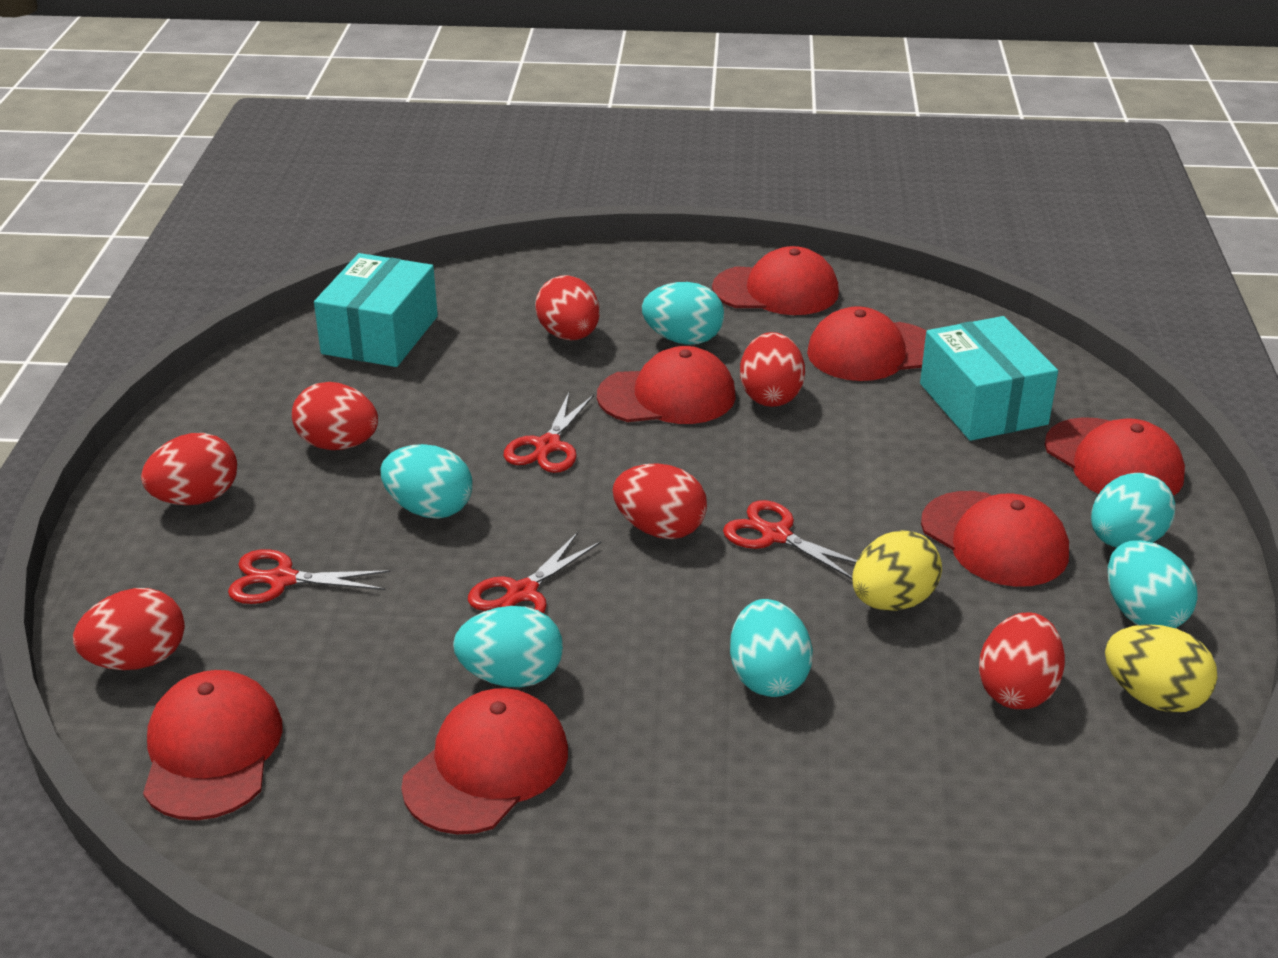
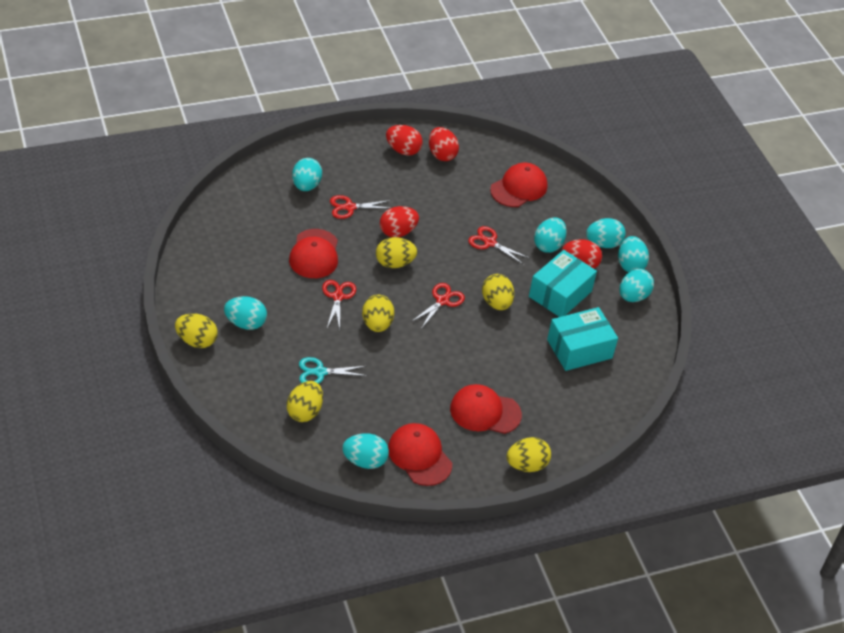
red cap: [143,670,283,820] [401,688,568,834] [597,346,736,424] [712,246,839,315] [807,306,926,381] [921,491,1069,587] [1045,417,1185,496] = 7 -> [289,229,338,278] [388,423,452,486] [450,384,522,434] [490,163,547,207] = 4
red egg: [73,588,185,670] [141,433,237,505] [292,382,378,450] [535,275,600,340] [613,463,707,539] [740,332,805,407] [979,612,1065,709] = 7 -> [380,206,419,237] [386,125,423,156] [429,127,459,161] [562,239,602,269] = 4
turquoise egg: [381,444,472,519] [453,606,563,687] [642,282,724,345] [730,599,813,697] [1091,473,1175,548] [1108,540,1198,628] = 6 -> [224,296,267,330] [292,158,322,191] [342,434,389,469] [534,218,567,253] [586,218,626,248] [618,236,649,272] [619,269,654,302] = 7
turquoise scissors: none = 0 -> [299,357,368,384] = 1
yellow egg: [852,530,942,611] [1105,624,1217,713] = 2 -> [175,313,218,348] [287,381,323,422] [362,295,394,332] [376,237,417,268] [482,274,514,310] [506,437,551,472] = 6

